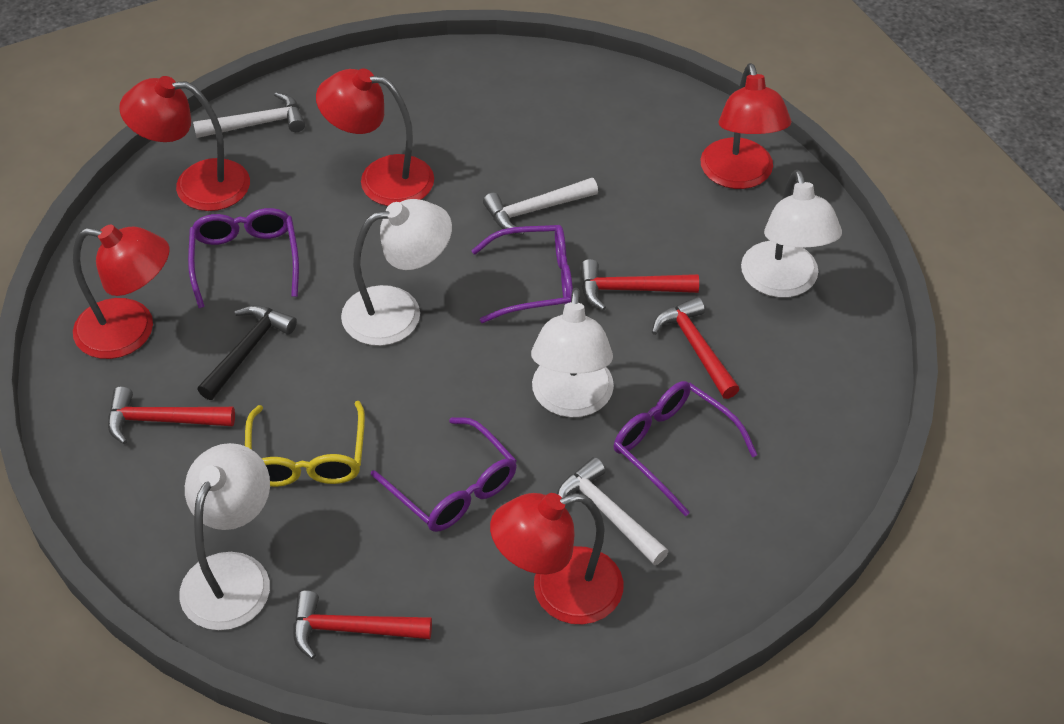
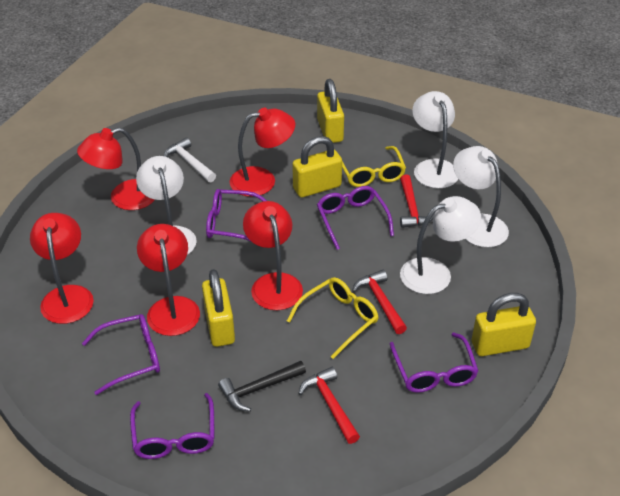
purple glasses: [188,208,299,308] [371,417,517,532] [471,225,573,323] [614,381,757,516] = 4 -> [82,314,160,395] [130,393,215,459] [206,189,267,242] [317,186,394,250] [390,332,478,393] = 5
red hammer: [108,386,235,444] [293,590,432,659] [581,259,699,311] [652,297,739,399] = 4 -> [298,367,360,444] [352,270,407,334] [400,175,434,228] = 3
white hammer: [193,92,305,138] [483,178,598,235] [557,457,669,565] = 3 -> [164,137,216,182] = 1
yellow glasses: [245,401,365,487] = 1 -> [287,277,378,359] [342,146,406,187] = 2
yellow padlock: none = 0 -> [202,269,235,347] [292,136,342,198] [317,79,344,143] [472,293,536,356] = 4

